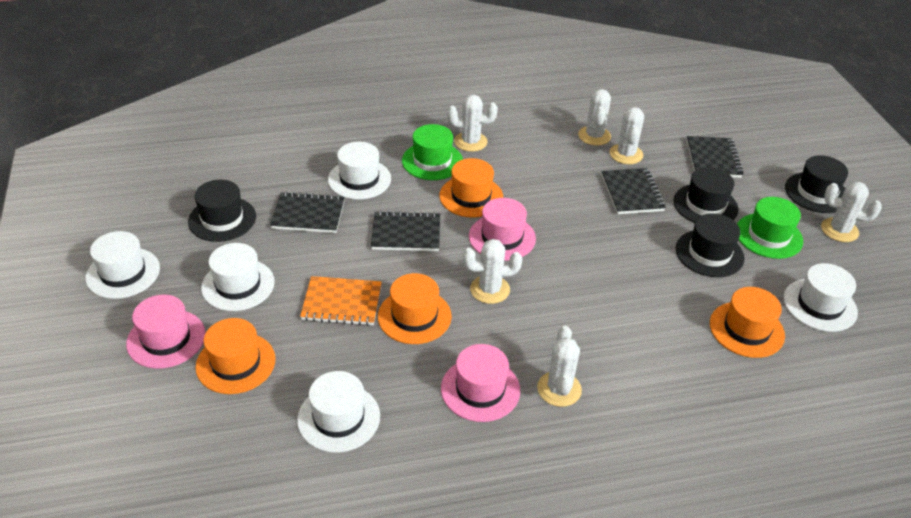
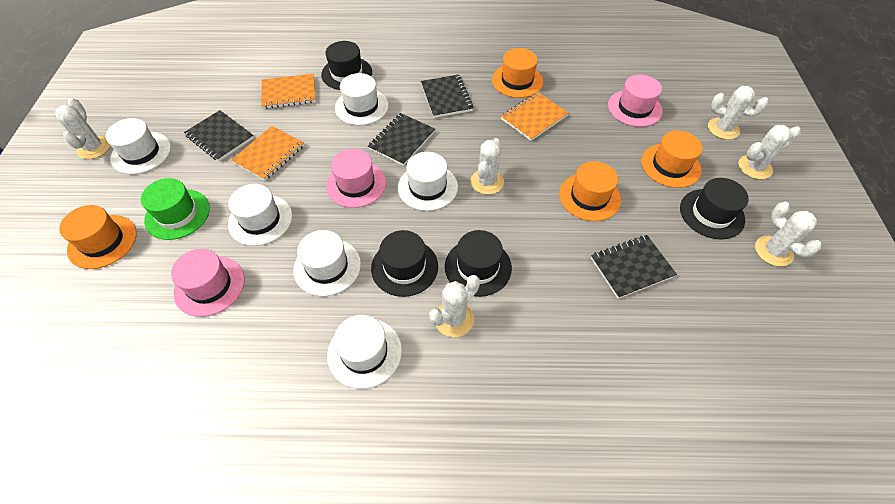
green hat: [402,124,463,180] [737,197,803,259] = 2 -> [141,178,210,240] = 1
orange notebook: [300,276,382,326] = 1 -> [232,126,304,181] [261,74,316,109] [501,92,568,141] = 3
white hat: [85,231,160,299] [201,243,275,311] [297,371,380,453] [328,142,391,200] [784,263,858,332] = 5 -> [105,118,171,174] [228,184,292,246] [293,230,361,296] [327,315,402,389] [335,73,388,125] [398,152,458,211] = 6

